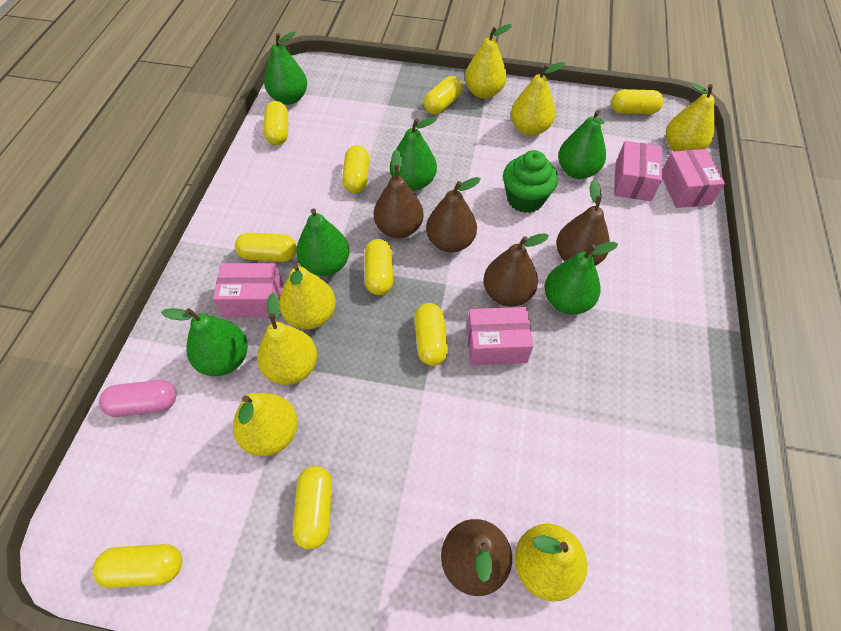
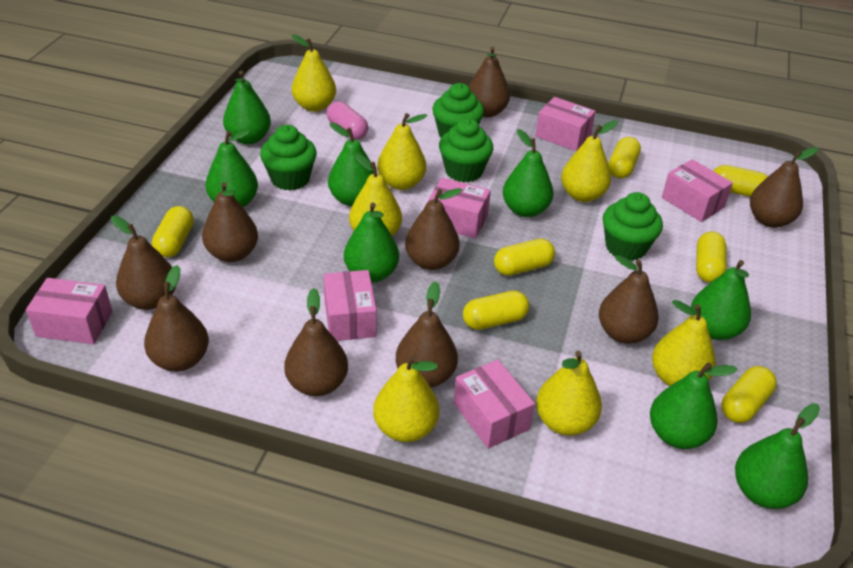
brown pear: [374,150,424,238] [426,177,481,252] [441,519,512,596] [483,233,549,307] [556,180,610,266] = 5 -> [111,216,176,310] [144,265,209,372] [202,182,258,262] [284,288,348,396] [396,282,458,387] [405,188,463,270] [468,47,510,118] [599,255,659,344] [750,147,818,228] = 9
green cupcake: [503,150,558,213] = 1 -> [260,125,317,191] [432,83,484,137] [439,118,493,183] [603,192,663,261] = 4
green pear: [161,308,248,376] [264,31,307,105] [296,208,350,276] [390,117,437,191] [544,242,618,314] [558,110,606,179] = 6 -> [206,130,258,207] [223,71,271,144] [328,122,374,207] [344,203,399,282] [503,129,553,217] [650,362,738,449] [691,260,751,340] [735,403,820,509] = 8
pink box: [213,263,283,318] [467,307,534,365] [614,141,662,201] [662,149,725,208] = 4 -> [26,278,113,344] [323,270,377,341] [428,178,491,238] [454,360,535,449] [535,97,596,151] [662,159,733,222] = 6
yellow capsule: [93,544,182,588] [235,233,297,262] [264,101,288,145] [293,466,332,549] [342,145,369,193] [365,239,393,295] [414,303,448,366] [424,76,462,115] [611,89,664,114] = 9 -> [152,206,194,257] [463,291,529,330] [494,238,555,276] [608,137,641,179] [696,232,727,283] [714,165,768,197] [722,366,777,423] = 7

